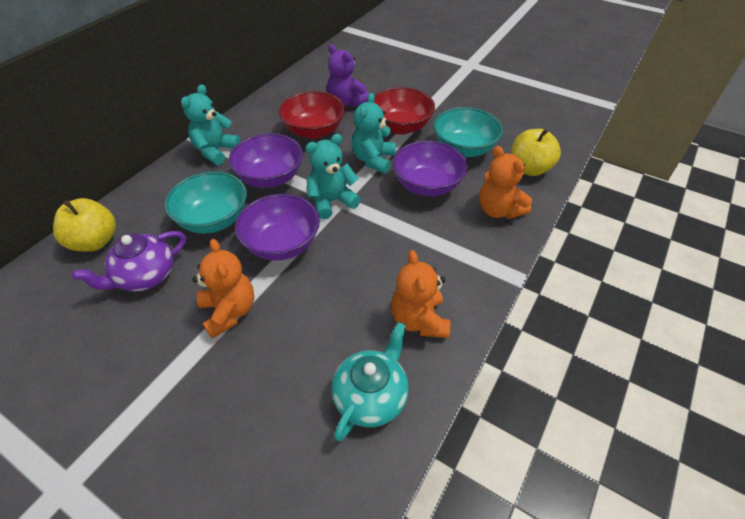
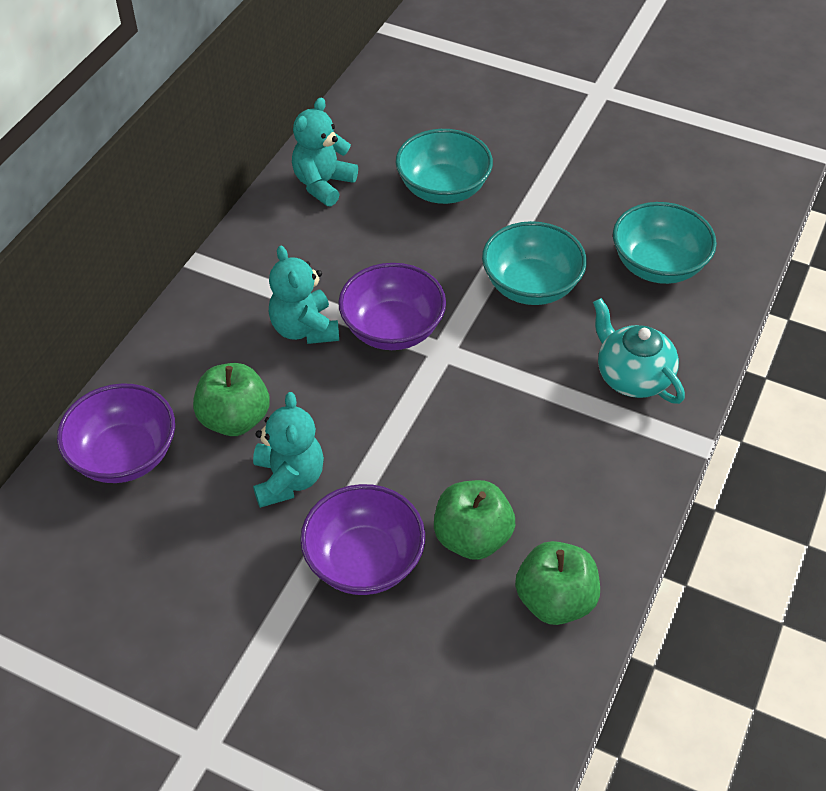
green apple: none = 0 -> [193,363,270,436] [434,480,515,560] [515,541,600,625] = 3
orange teddy bear: [192,239,254,339] [391,250,450,338] [479,146,532,219] = 3 -> none = 0
purple teapot: [72,231,186,292] = 1 -> none = 0
purple teddy bear: [327,44,369,107] = 1 -> none = 0
red bowl: [279,91,345,139] [374,87,435,135] = 2 -> none = 0
turquoise bowl: [164,171,247,233] [433,107,503,157] = 2 -> [396,129,493,204] [482,221,587,305] [613,202,717,284] = 3
yellow apple: [53,198,116,252] [511,129,561,176] = 2 -> none = 0

